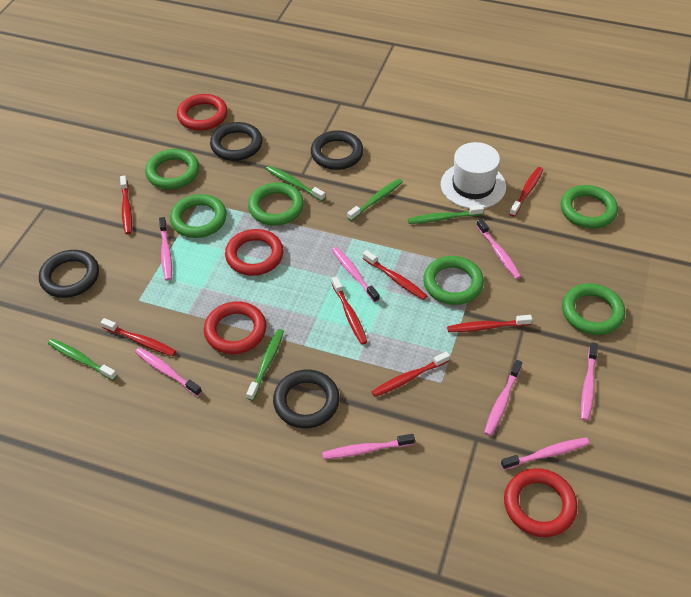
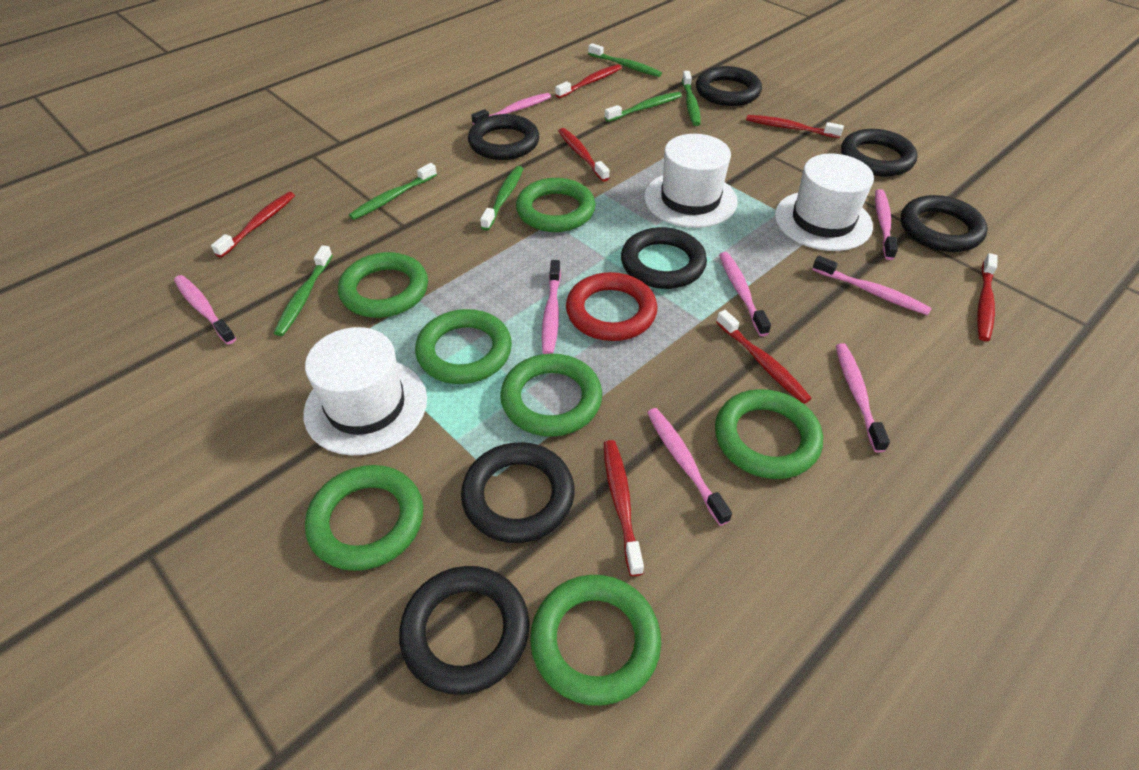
black ring: [39,250,99,298] [210,122,262,161] [273,369,340,428] [311,130,363,170] = 4 -> [399,566,529,695] [461,442,575,543] [468,114,539,160] [621,227,707,289] [696,66,762,106] [841,129,917,177] [901,195,988,252] = 7
green ring: [145,149,199,189] [170,194,227,238] [248,183,304,226] [423,256,484,305] [561,185,618,229] [562,283,625,335] = 6 -> [305,465,423,571] [338,252,428,318] [415,309,512,384] [500,354,602,437] [516,178,595,232] [530,575,661,706] [715,389,823,479] = 7
green toothbrush: [48,339,117,380] [246,329,284,401] [266,166,325,201] [347,179,403,221] [408,205,484,224] = 5 -> [274,245,333,336] [349,163,437,220] [480,166,523,230] [588,43,662,77] [604,92,682,122] [682,71,701,126] = 6
red ring: [177,94,228,131] [204,301,266,354] [225,229,284,276] [504,468,578,537] = 4 -> [566,272,657,341] = 1
white hat: [441,142,506,209] = 1 -> [303,327,427,455] [644,134,738,228] [775,154,874,251] = 3

